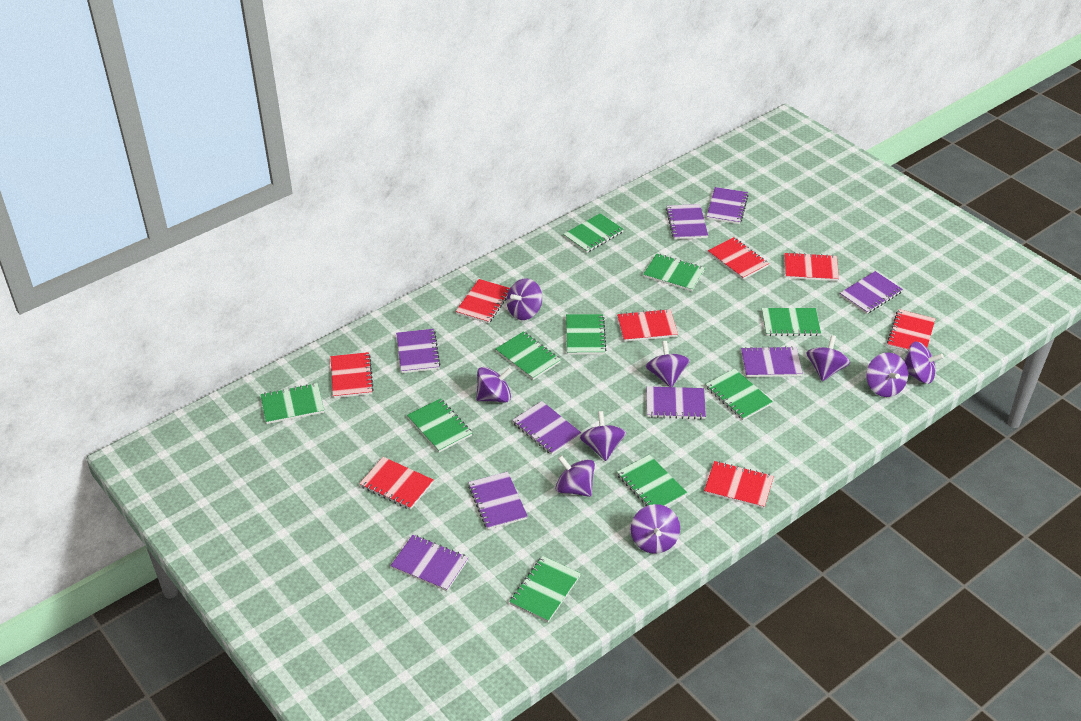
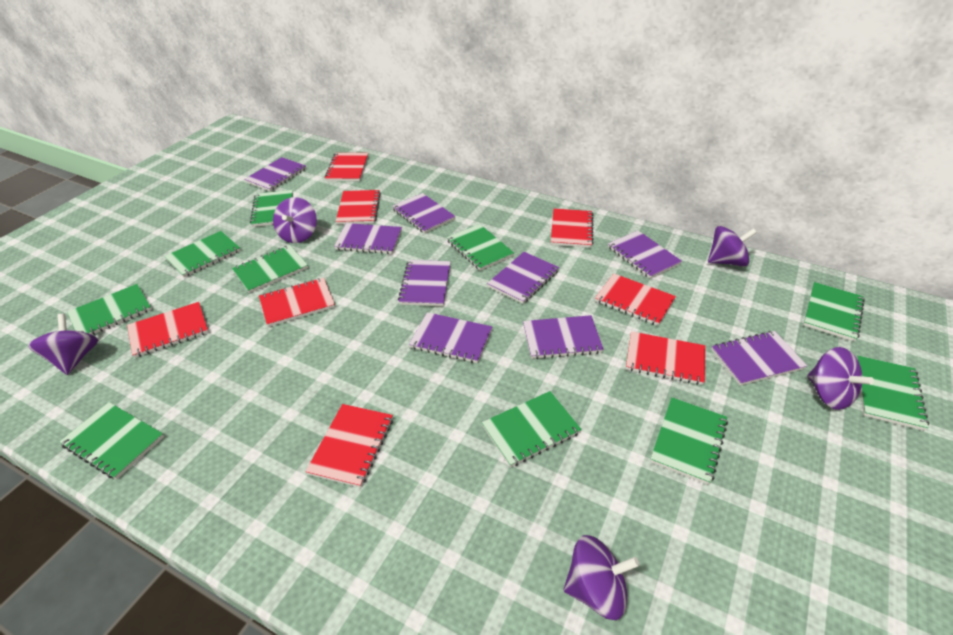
purple spinning top: [476,367,512,403] [507,278,542,320] [555,455,595,497] [580,411,626,461] [631,504,680,554] [646,341,690,387] [806,335,850,381] [866,353,908,397] [904,342,944,384] = 9 -> [28,314,98,375] [273,197,317,243] [564,535,640,620] [708,226,757,267] [807,347,874,410] = 5

